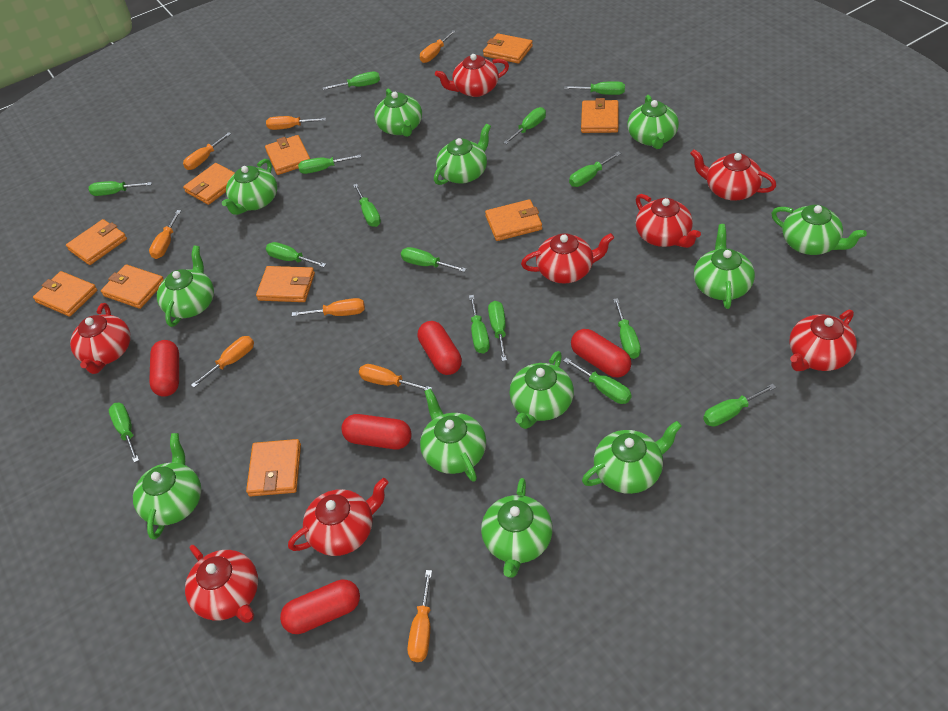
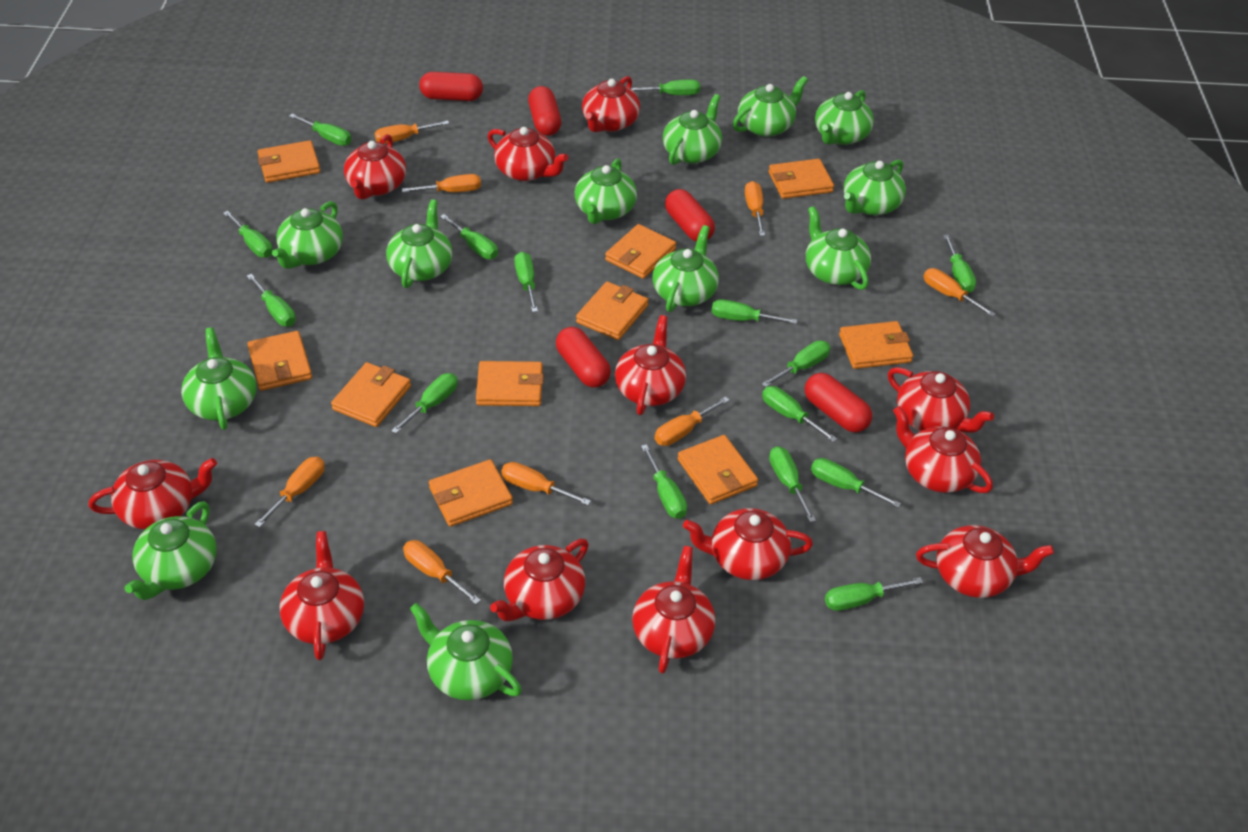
red teapot: [70,303,131,374] [185,545,258,623] [288,478,389,556] [435,54,509,97] [521,233,614,284] [635,194,701,248] [690,149,776,201] [789,310,857,371] = 8 -> [89,458,217,529] [279,531,364,660] [344,134,406,200] [488,127,569,181] [490,539,589,621] [582,76,640,132] [615,315,686,415] [632,546,715,674] [683,508,813,580] [888,367,994,433] [893,406,993,493] [916,525,1054,598] = 12

